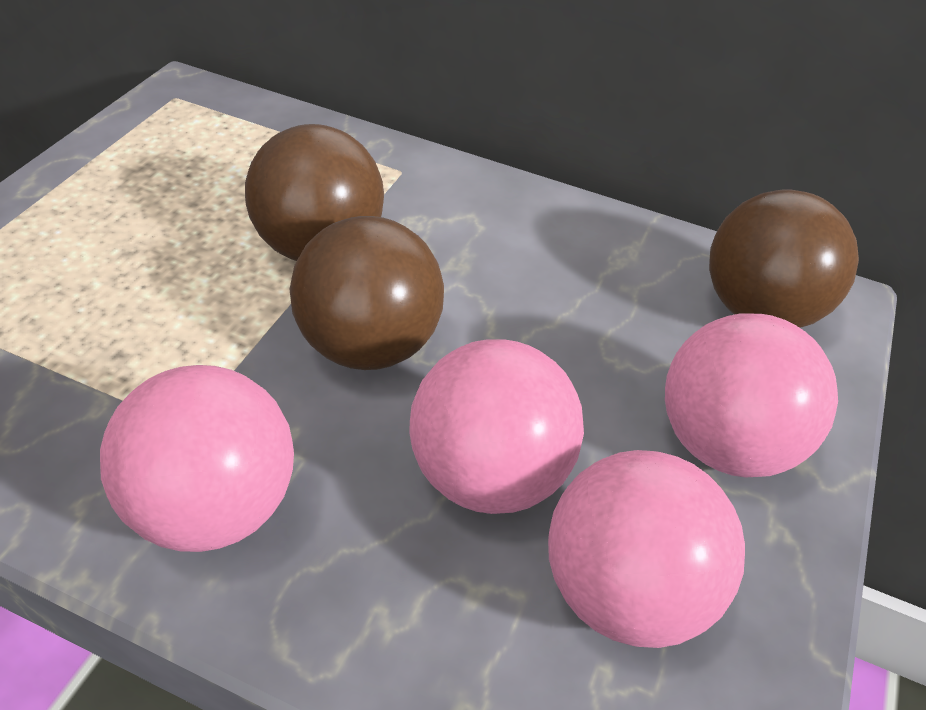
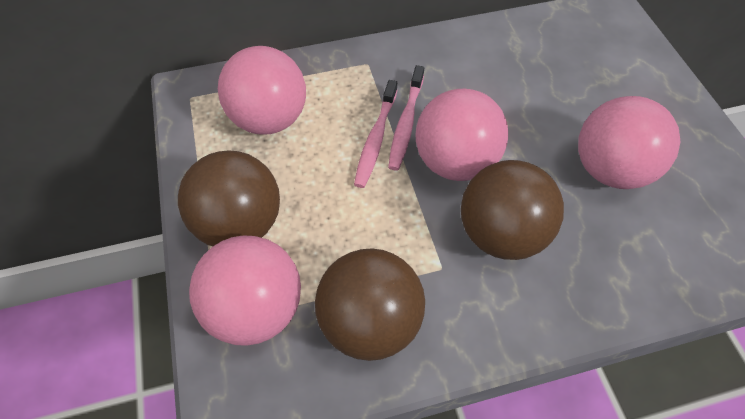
pink toothbrush: none = 0 -> [354,80,397,188] [388,65,424,171] = 2

